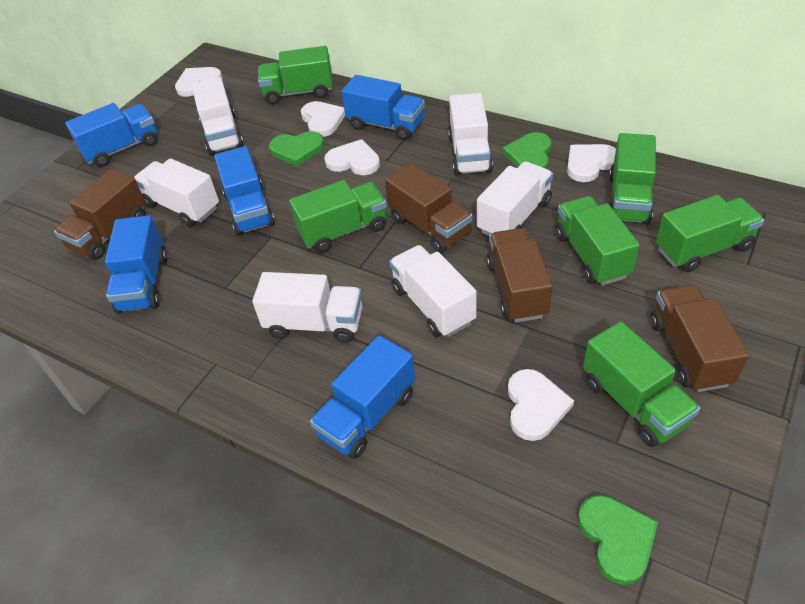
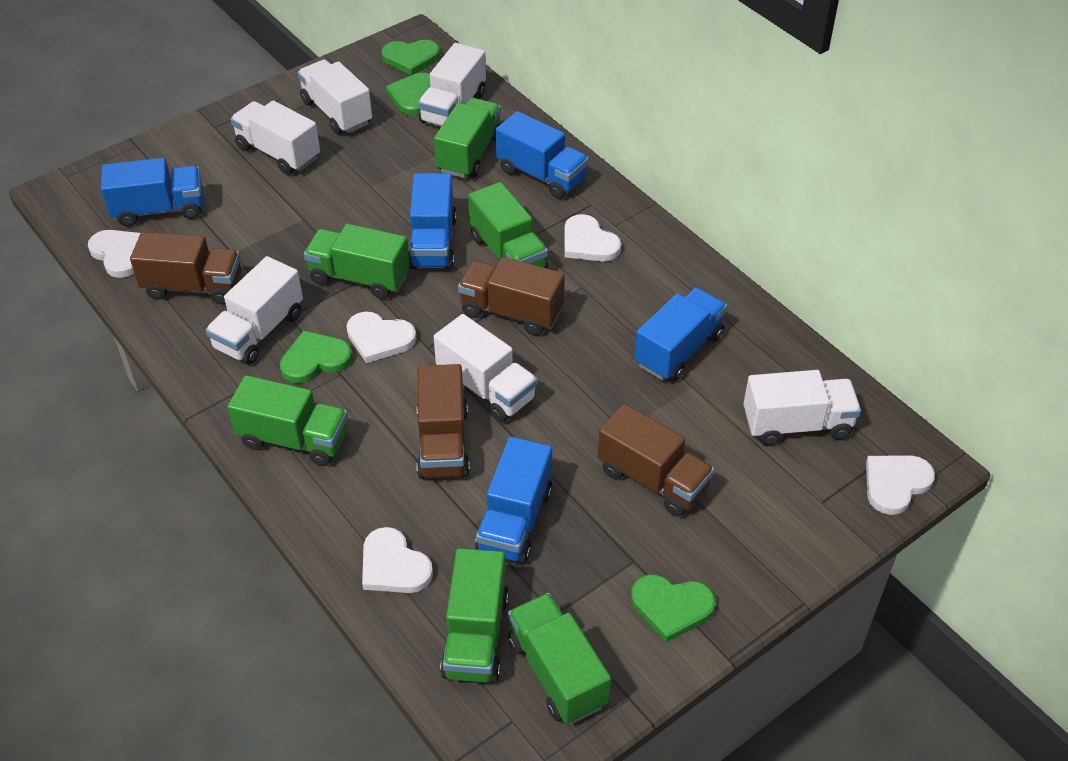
green heart: [269,131,325,166] [503,132,552,169] [578,495,658,585] = 3 -> [280,330,352,383] [381,40,440,75] [386,73,430,116] [631,574,716,643] = 4

